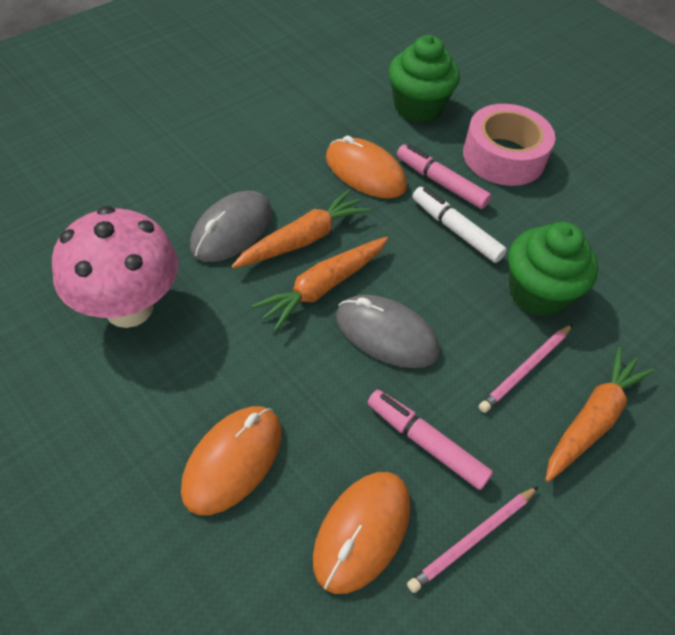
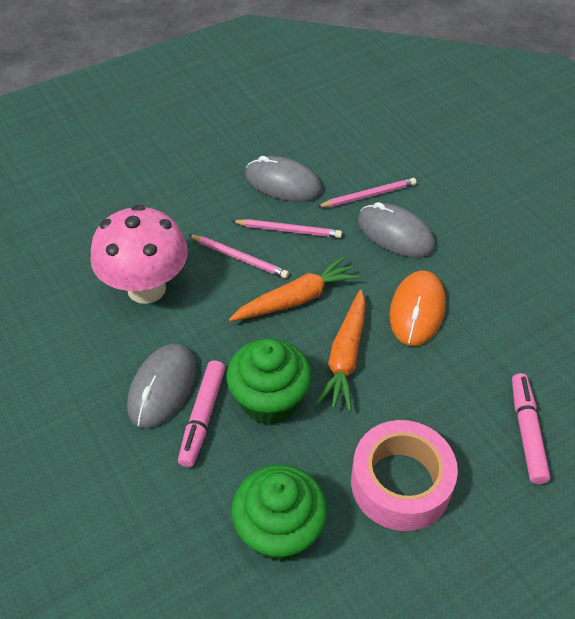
grey mouse: [190,191,272,262] [336,295,440,368] = 2 -> [127,344,196,429] [245,156,322,201] [358,202,435,257] = 3
orange carrot: [232,190,370,269] [252,237,388,331] [545,347,654,482] = 3 -> [229,256,360,321] [316,290,366,411] = 2
orange mouse: [181,406,282,515] [313,472,411,594] [326,136,407,198] = 3 -> [389,270,446,346] = 1
pink pencil: [407,487,538,593] [479,324,573,413] = 2 -> [189,235,289,278] [232,219,342,238] [317,178,416,207] = 3
white marker: [412,187,507,263] = 1 -> none = 0

